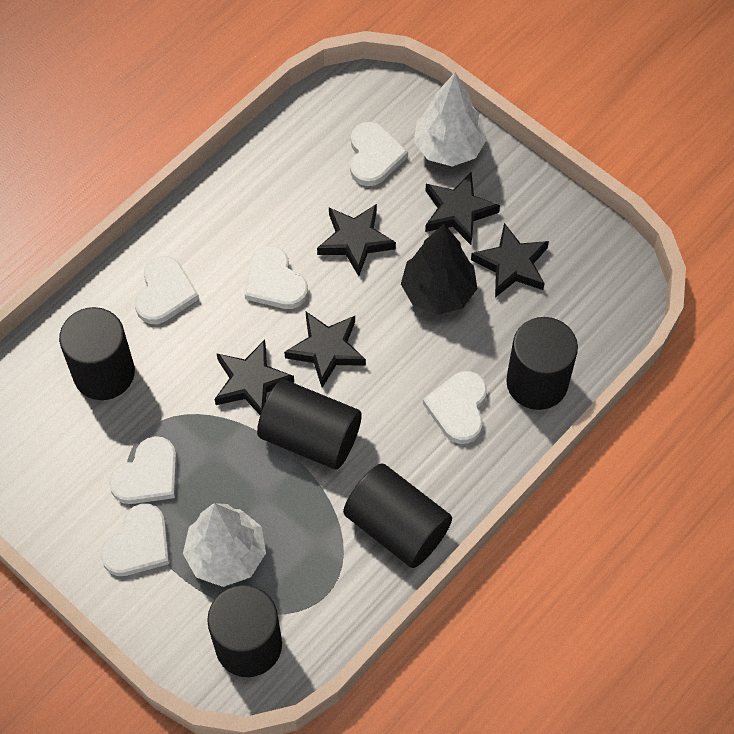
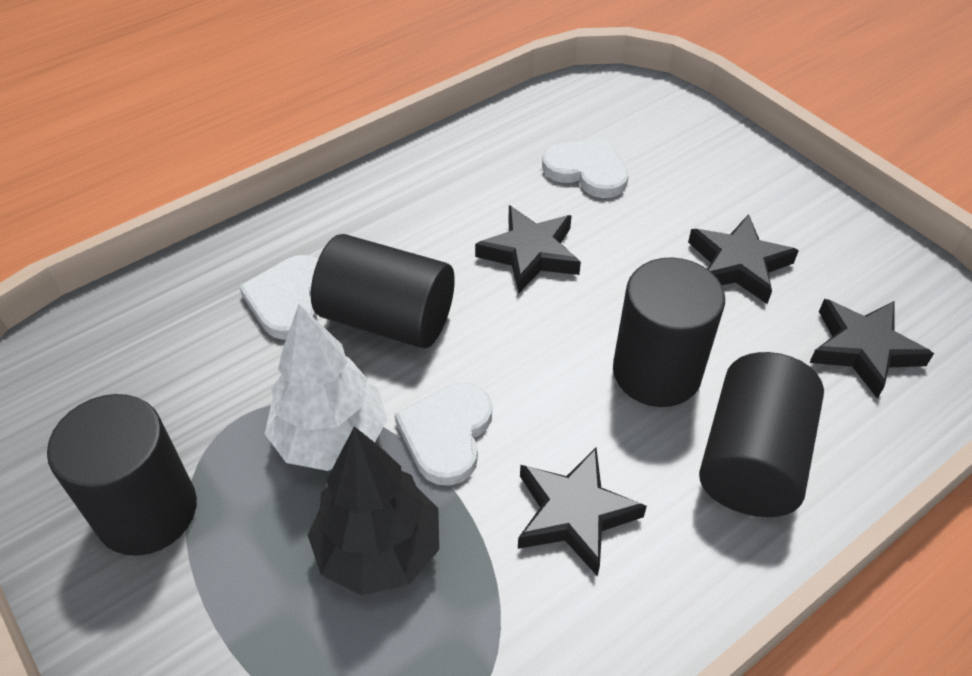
black cylinder: [59,307,135,400] [207,585,282,677] [257,379,362,469] [343,463,452,568] [506,317,578,410] = 5 -> [47,394,197,556] [311,234,455,348] [613,257,725,407] [699,352,824,517] = 4
black star: [215,340,294,415] [284,312,366,388] [317,204,396,276] [425,173,500,245] [471,223,549,297] = 5 -> [475,205,581,293] [518,448,647,577] [688,214,799,304] [809,299,934,399] = 4
white heart: [100,504,170,576] [109,436,177,504] [135,256,199,324] [245,246,308,309] [350,122,408,186] [423,371,487,444] = 6 -> [239,255,318,340] [394,383,492,486] [542,138,629,198] = 3
white tree: [183,503,266,587] [414,73,487,167] = 2 -> [265,304,388,471] = 1

